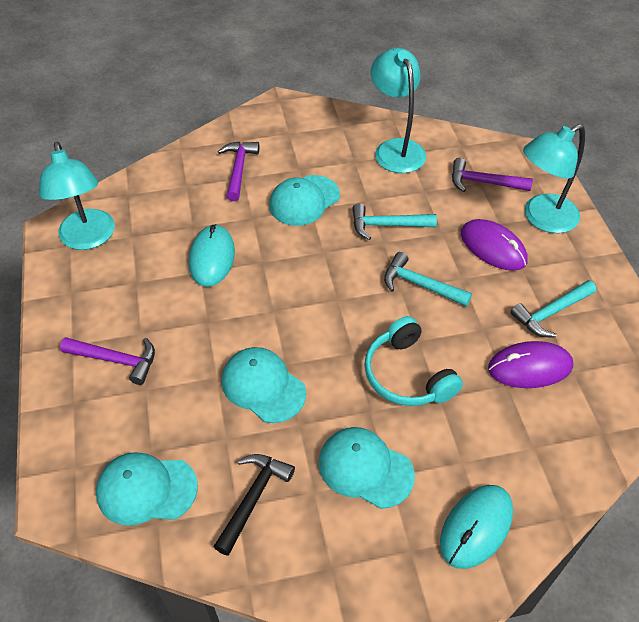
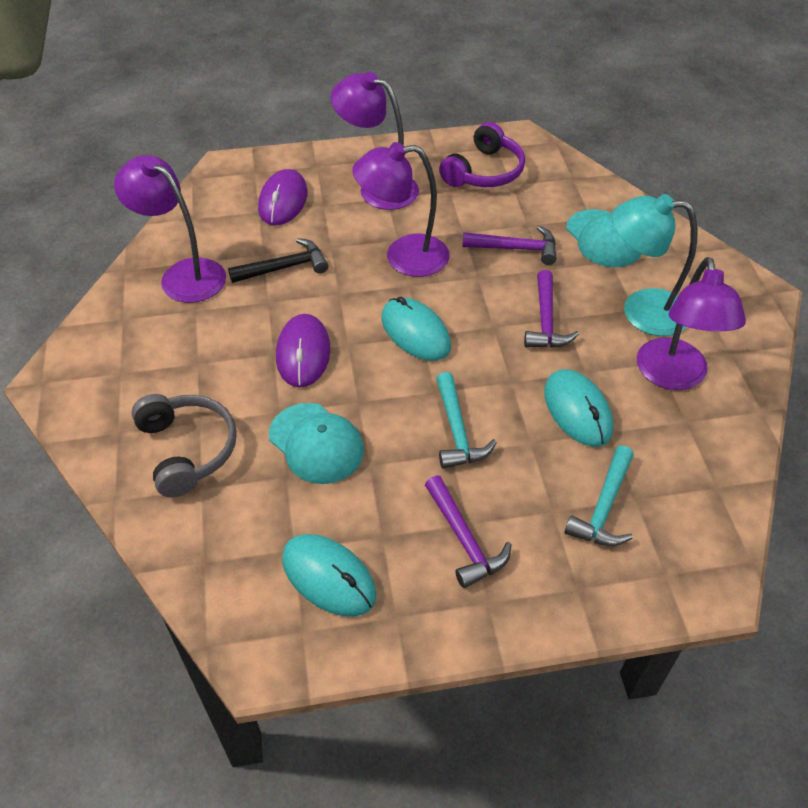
grey headphones: none = 0 -> [131,394,237,497] = 1
purple headphones: none = 0 -> [439,122,525,187] = 1
purple lamp: none = 0 -> [114,155,226,303] [331,72,419,210] [352,142,450,277] [637,257,746,390] = 4
turquoise cap: [96,452,198,526] [222,347,306,423] [269,175,340,226] [318,427,415,509] = 4 -> [269,403,364,484] [566,209,642,267] = 2
turquoise hammer: [352,203,437,240] [384,252,472,307] [510,280,596,337] = 3 -> [436,372,497,469] [565,446,634,546] = 2
turquoise headphones: [364,316,463,406] = 1 -> none = 0
turquoise lamp: [39,141,115,250] [371,48,426,173] [523,124,585,233] = 3 -> [612,194,697,336] = 1
turquoise mouse: [189,224,235,287] [440,485,513,569] = 2 -> [282,534,376,617] [382,297,451,361] [544,369,613,447] = 3

